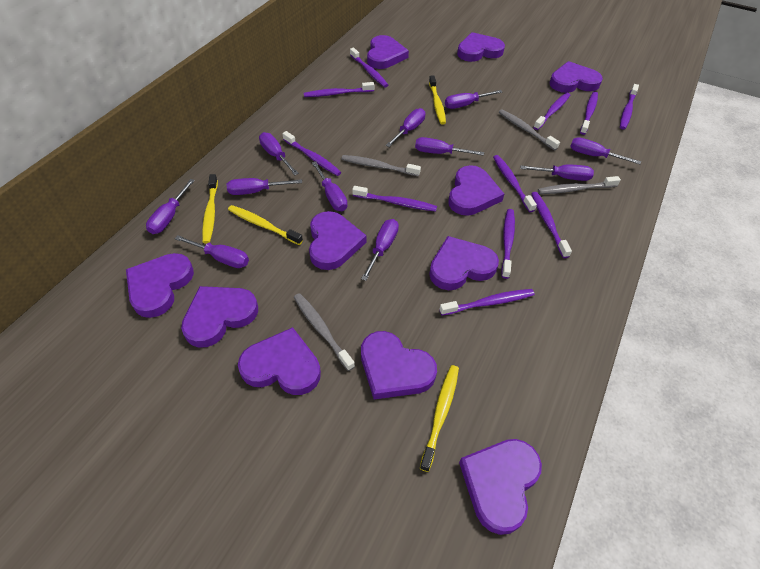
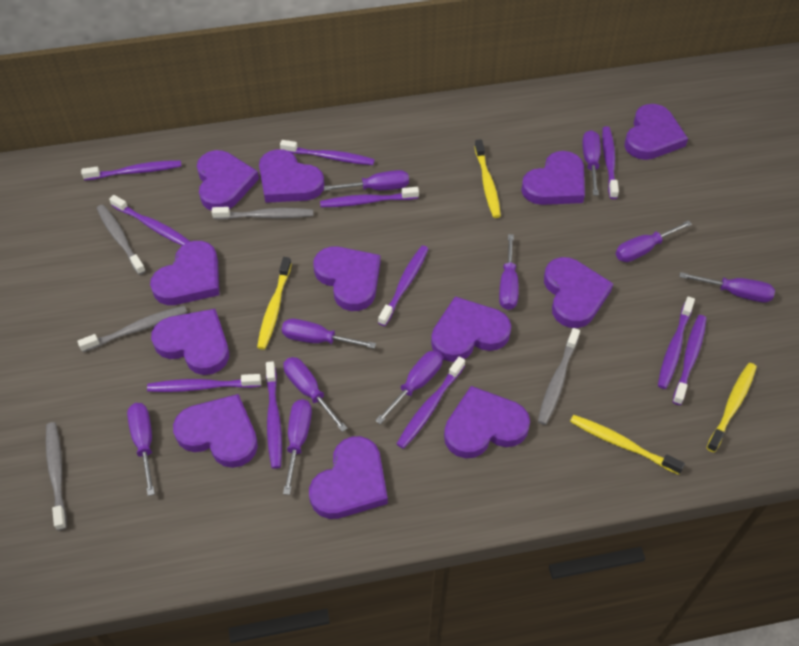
grey toothbrush: [294,293,355,371] [341,155,421,176] [499,109,560,151] [538,176,621,194] = 4 -> [46,422,67,531] [77,306,187,352] [97,205,146,275] [212,207,313,220] [538,328,580,425] = 5
purple heart: [126,253,194,318] [181,286,258,348] [238,327,321,395] [309,211,366,270] [361,331,437,399] [367,35,409,69] [429,236,499,290] [449,165,504,216] [457,32,505,62] [459,439,542,535] [549,61,603,93] = 11 -> [150,241,219,305] [151,309,229,375] [173,394,258,468] [197,150,259,211] [259,149,324,203] [309,436,388,519] [313,246,381,311] [431,296,511,362] [444,386,530,458] [521,151,585,205] [544,257,613,328] [624,104,688,160] = 12
purple screwdriver: [146,179,195,234] [174,235,249,268] [226,178,302,195] [259,132,299,175] [312,161,348,211] [361,219,399,281] [385,108,426,147] [415,137,484,155] [445,90,502,109] [520,165,594,181] [570,137,641,164] = 11 -> [127,403,155,496] [282,319,376,349] [283,357,348,432] [283,399,312,495] [324,170,409,191] [375,351,443,424] [499,234,519,310] [582,130,601,196] [616,220,692,262] [679,272,775,302] = 10

